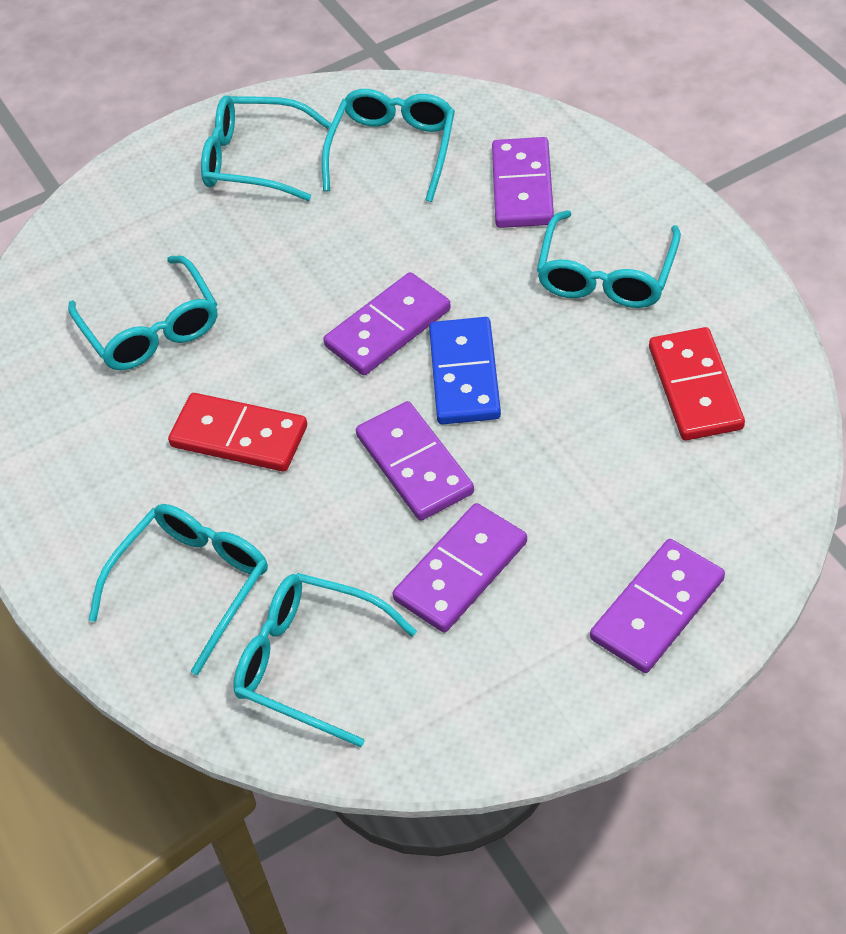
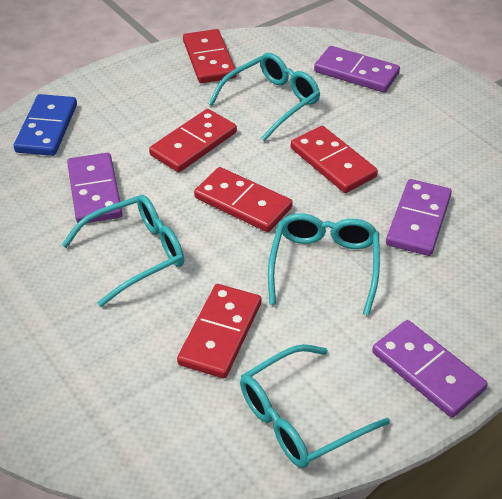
purple domino: [323,272,451,375] [356,401,474,521] [393,503,527,632] [492,137,554,228] [590,539,725,673] = 5 -> [67,153,123,223] [314,46,400,93] [372,320,488,418] [386,179,452,256] = 4
red domino: [168,393,307,472] [649,327,745,440] = 2 -> [149,109,237,172] [177,284,261,378] [183,29,237,83] [194,167,293,232] [291,126,378,193] = 5
turquoise glasses: [68,255,217,370] [89,504,268,675] [201,95,332,201] [233,573,417,747] [322,89,455,202] [537,210,681,308] = 6 -> [62,195,184,307] [208,53,320,141] [240,344,390,468] [268,213,380,315] = 4

